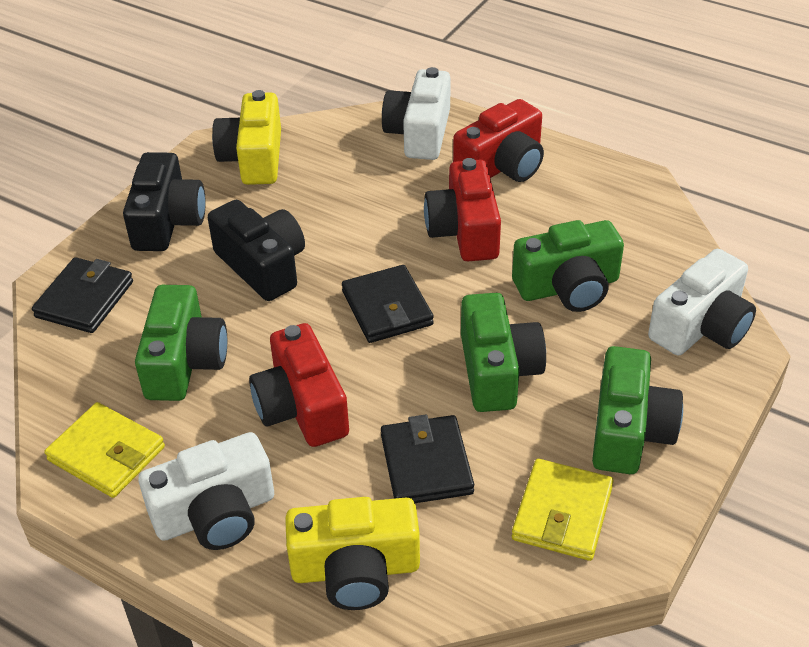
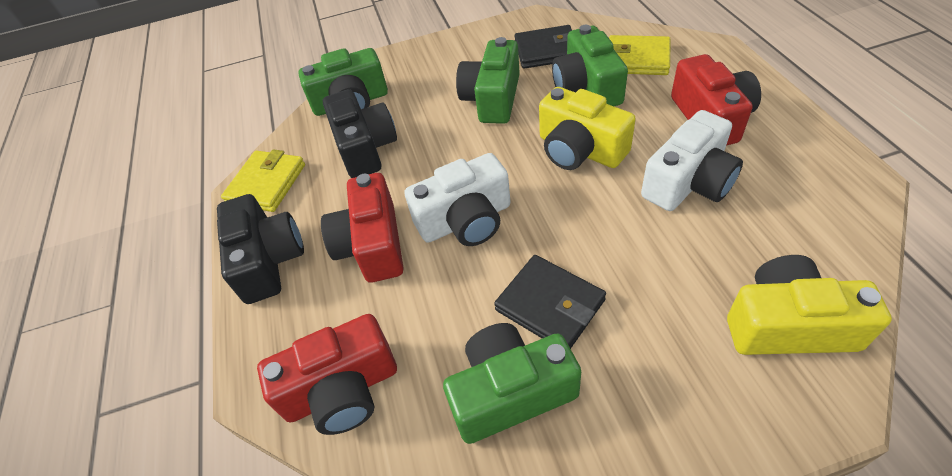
black wallet: [32,257,133,333] [342,265,434,343] [381,415,474,503] = 3 -> [494,255,606,349] [514,25,572,69] = 2
white camera: [138,432,274,550] [382,67,451,160] [648,249,756,355] = 3 -> [405,153,511,246] [641,110,743,211] = 2

